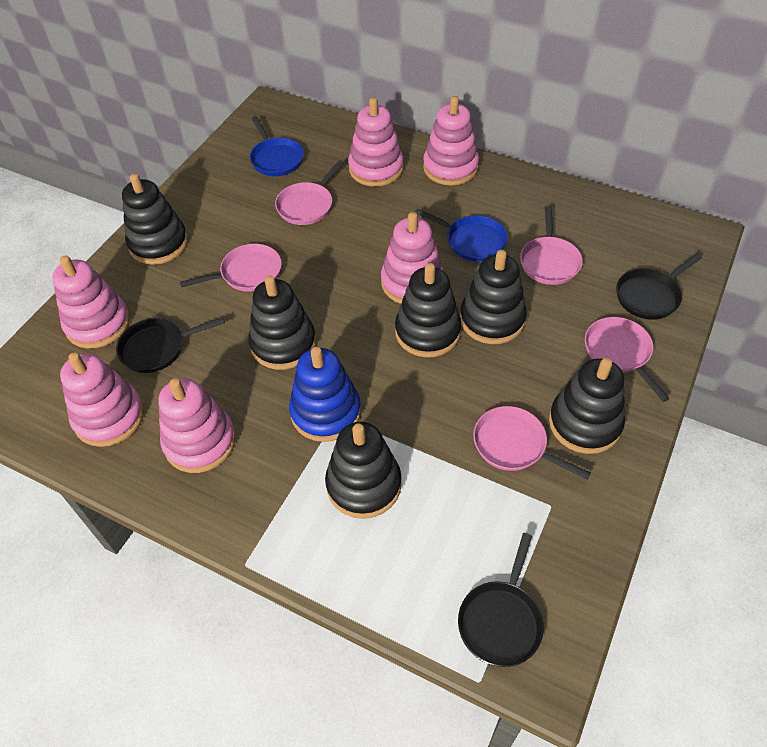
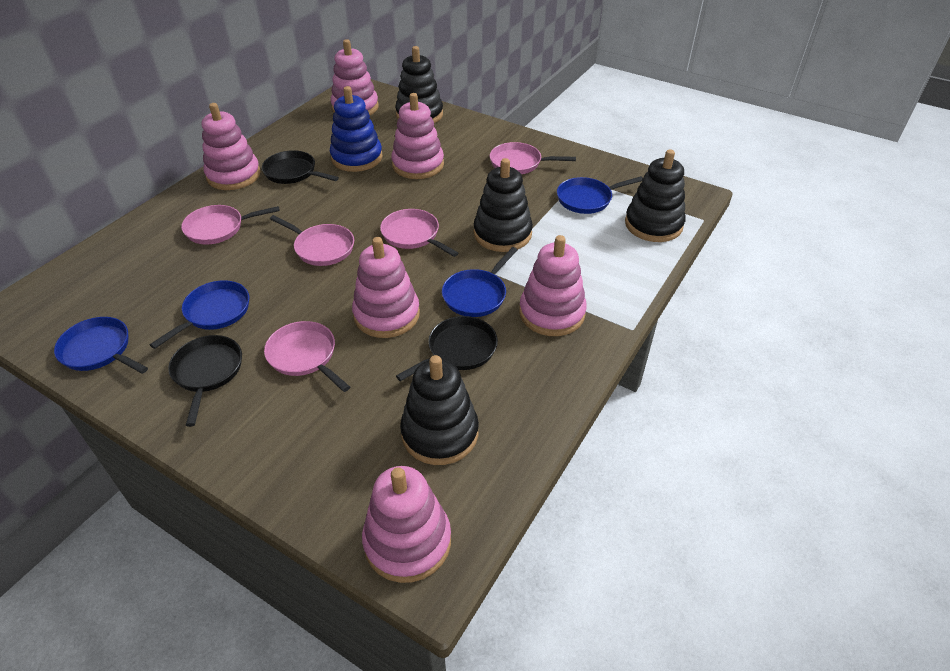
black stacking toy: [122,173,188,265] [248,276,316,370] [325,422,402,519] [395,263,461,358] [460,250,527,344] [549,358,625,454] = 6 -> [395,46,443,123] [400,355,479,465] [474,158,533,252] [625,149,686,242] = 4
blue pan: [250,116,304,176] [415,208,508,261] = 2 -> [54,317,148,374] [150,280,249,349] [442,247,518,317] [557,176,643,214] = 4

